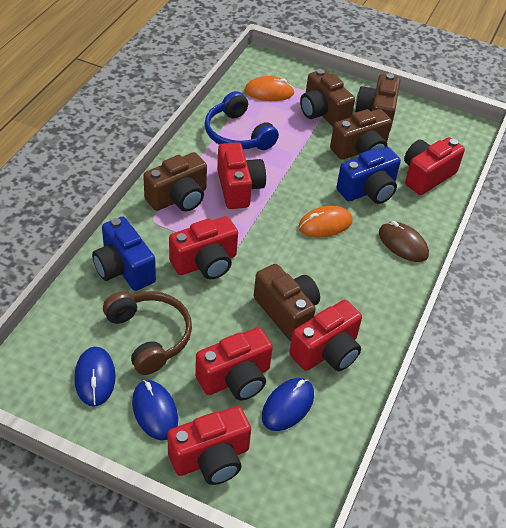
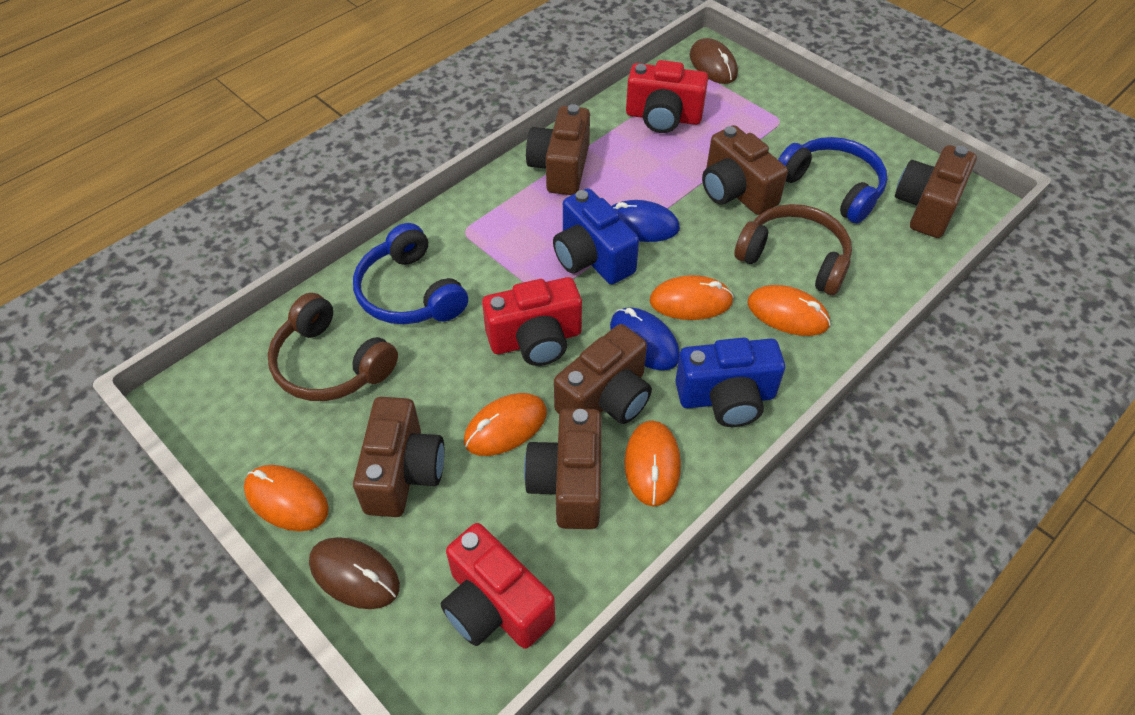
blue headphones: [205,91,279,150] = 1 -> [353,223,468,324] [778,137,887,224] = 2
blue mouse: [74,347,116,406] [132,380,178,440] [262,378,314,431] = 3 -> [610,307,680,370] [612,200,680,242] = 2
brown camera: [143,152,207,212] [254,264,320,341] [300,69,355,127] [330,109,392,160] [355,73,400,131] = 5 -> [353,397,445,517] [524,408,602,529] [526,104,590,195] [554,324,652,424] [702,125,788,215] [895,145,977,238] = 6
brown headphones: [103,291,192,375] = 1 -> [268,293,398,401] [734,204,852,295] = 2
brown mouse: [379,221,429,262] = 1 -> [309,537,400,609] [690,38,738,84] = 2
orange mouse: [244,76,295,101] [298,206,353,238] = 2 -> [244,465,329,531] [464,393,547,456] [624,420,681,506] [650,275,734,320] [747,285,831,336] = 5
red camera: [167,406,251,485] [169,216,238,279] [195,327,273,400] [217,142,266,209] [289,300,362,371] [404,137,465,195] = 6 -> [441,523,555,649] [482,277,582,366] [626,60,708,133] = 3

